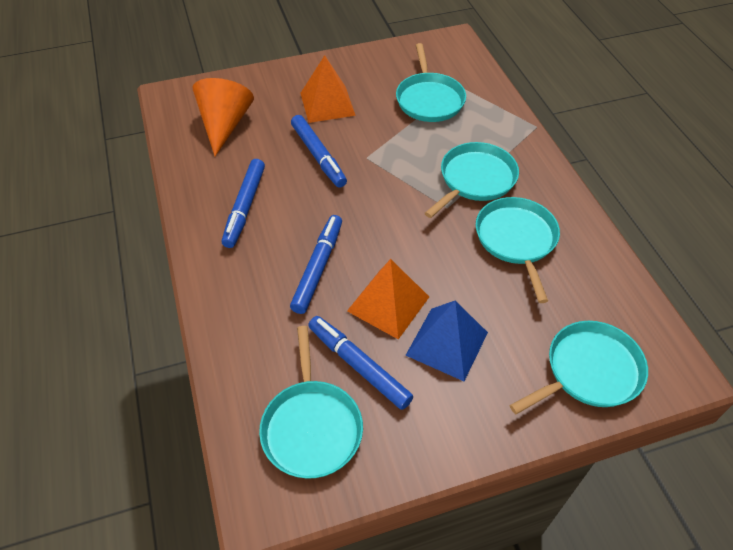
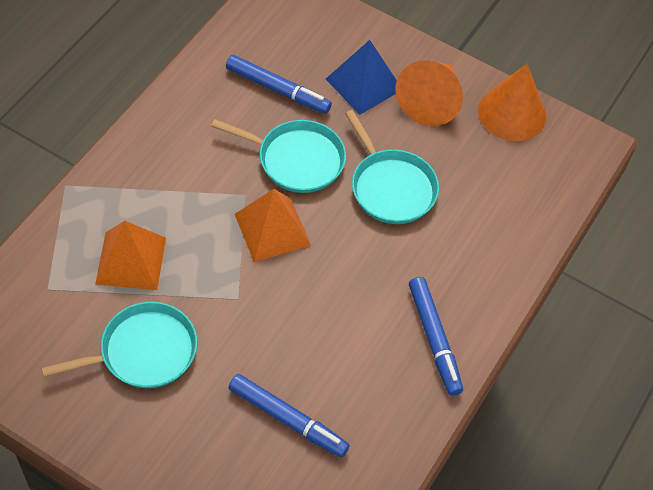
blue marker: [222,159,265,248] [290,215,342,314] [291,115,347,188] [308,316,413,410] = 4 -> [226,55,332,114] [229,374,350,458] [409,277,463,396] = 3
orange cone: [193,78,254,156] = 1 -> [395,60,463,126] [478,64,546,141] = 2
turquoise pan: [259,326,363,479] [396,43,466,122] [425,142,519,218] [476,197,560,303] [510,321,648,414] = 5 -> [41,302,197,388] [211,119,346,193] [345,110,439,224] = 3

